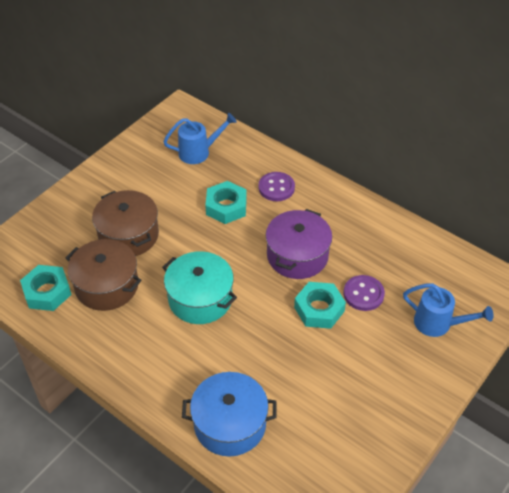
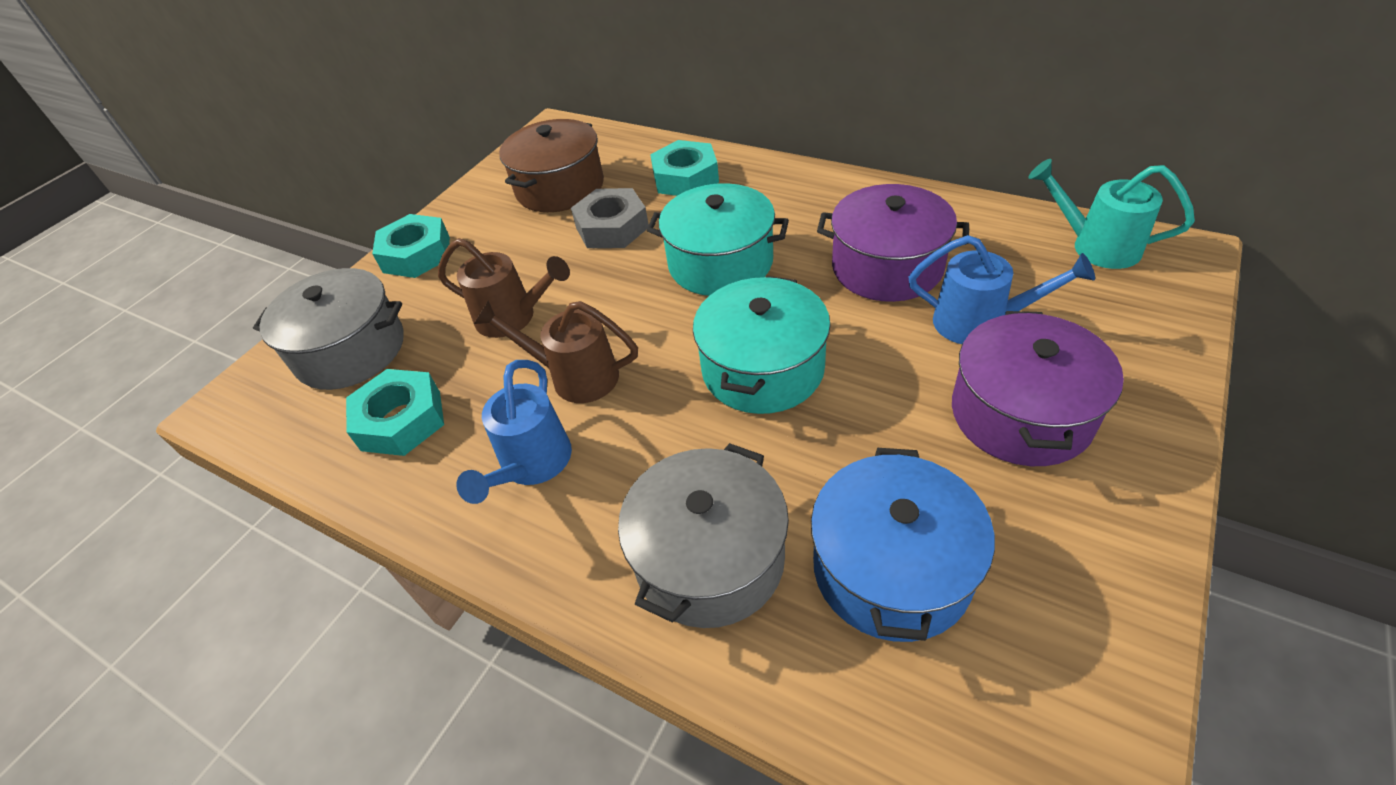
brown pot: [66,239,141,311] [92,190,159,256] = 2 -> [499,119,604,212] = 1
brown watering can: none = 0 -> [438,238,570,338] [474,301,638,403] = 2
grey nut: none = 0 -> [571,188,649,248] = 1
grey pot: none = 0 -> [253,268,404,390] [618,443,789,628] = 2
purple button: [259,172,295,201] [344,275,385,311] = 2 -> none = 0
purple pot: [266,209,332,279] = 1 -> [817,184,969,302] [952,311,1124,466] = 2
turquoise pot: [162,251,237,324] = 1 -> [647,183,789,296] [693,276,831,414] = 2
turquoise watering can: none = 0 -> [1028,159,1195,269] = 1

